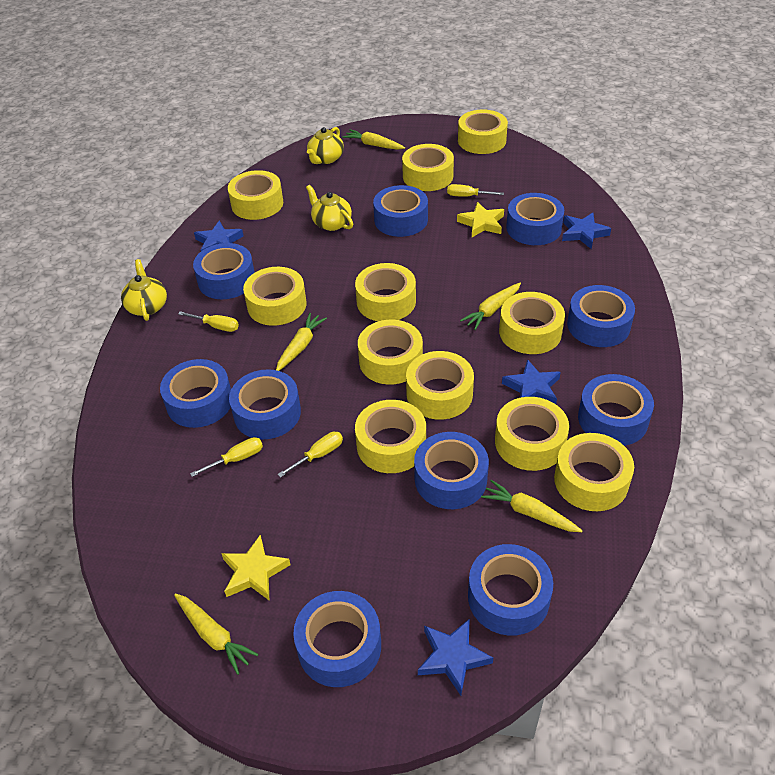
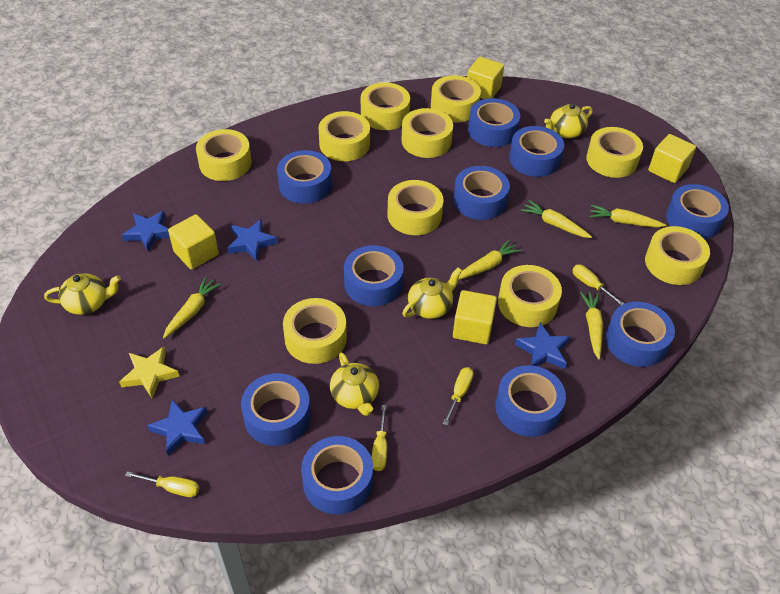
yellow cube: none = 0 -> [168,214,219,270] [453,290,497,344] [467,57,504,99] [648,134,696,183] = 4
yellow star: [221,535,291,600] [457,202,504,237] = 2 -> [119,347,180,398] = 1
yellow tape: [228,170,283,220] [243,267,307,326] [355,263,416,321] [355,400,426,473] [358,320,423,385] [402,144,454,191] [406,351,474,420] [458,110,508,154] [495,397,569,471] [499,292,565,354] [554,433,634,511] = 11 -> [196,129,252,181] [283,298,347,364] [319,111,370,161] [361,82,410,130] [388,180,444,235] [401,108,453,158] [431,75,481,122] [498,265,562,327] [586,127,643,178] [645,226,710,285] = 10
yellow teapot: [121,259,167,321] [306,185,353,231] [307,127,344,164] = 3 -> [44,273,121,315] [330,352,379,416] [402,267,462,319] [544,103,593,138] = 4

